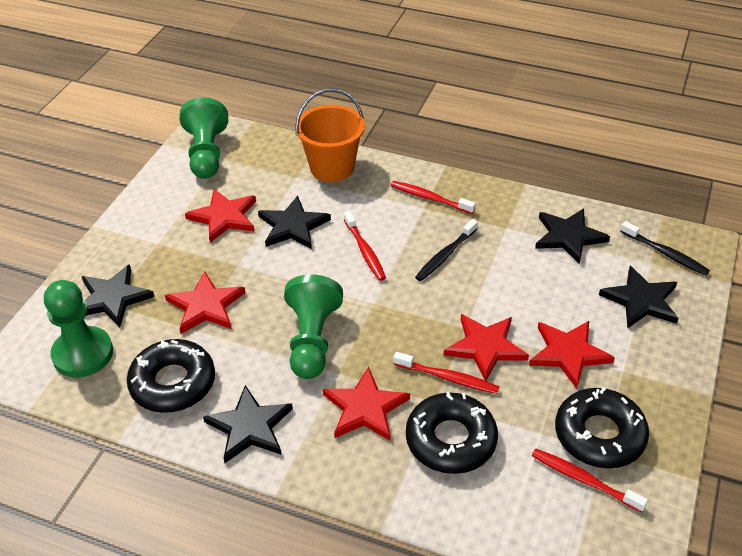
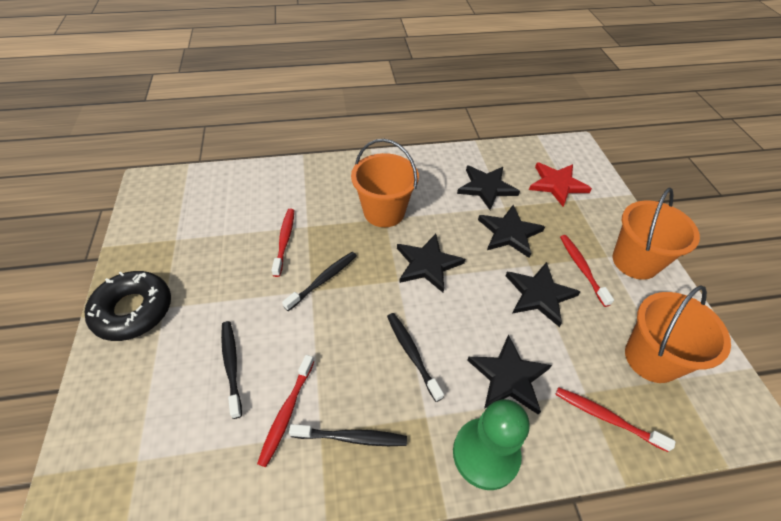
black donut: [127,339,215,413] [406,392,498,474] [555,387,649,468] = 3 -> [85,271,171,341] = 1
black toothbrush: [415,219,478,281] [620,221,710,276] = 2 -> [221,321,242,419] [282,252,357,311] [289,424,407,446] [387,313,444,402] = 4
green pawn: [44,280,113,378] [180,97,228,179] [284,274,343,379] = 3 -> [453,399,529,490] = 1
orange bucket: [295,88,365,182] = 1 -> [351,139,419,227] [613,188,700,280] [625,285,731,383] = 3
red star: [165,271,246,334] [185,189,256,243] [323,367,410,441] [444,314,529,381] [529,321,615,389] = 5 -> [529,162,592,206] = 1

